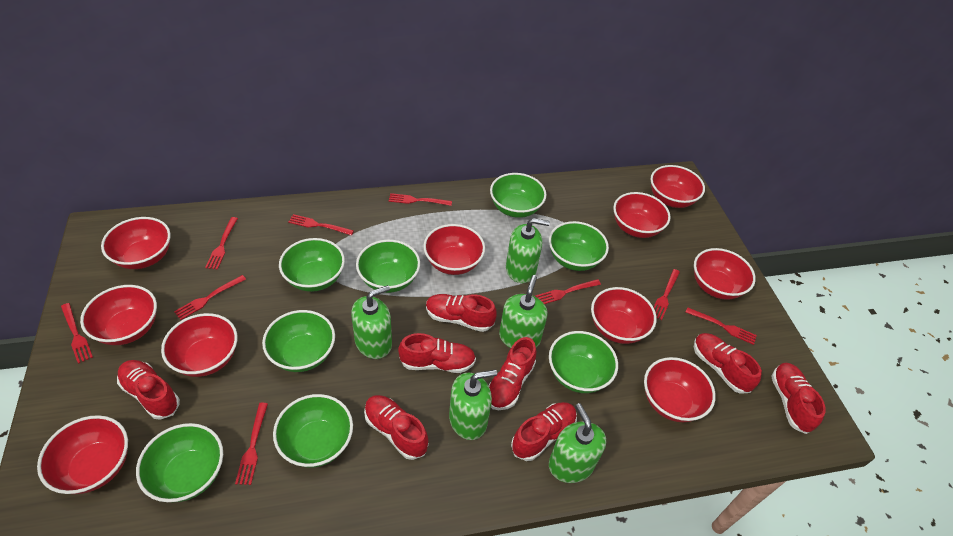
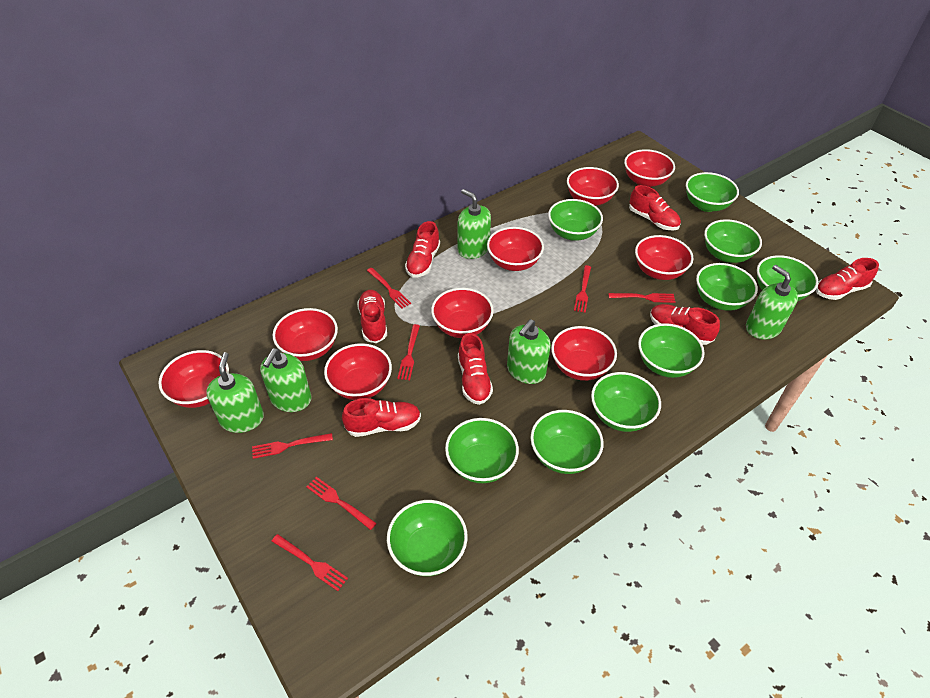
green bowl: [136,423,223,502] [262,310,335,372] [273,394,353,468] [279,238,345,292] [356,240,420,293] [490,173,546,218] [549,221,609,271] [549,331,618,393] = 8 -> [387,500,468,576] [445,418,519,483] [531,410,604,474] [548,199,603,241] [591,372,661,432] [638,323,705,378] [686,172,739,212] [696,263,758,311] [704,219,762,263] [757,255,818,301] = 10
red bowl: [37,415,128,494] [80,285,157,345] [101,217,171,269] [161,313,237,377] [423,224,485,275] [591,287,657,344] [613,192,671,238] [644,357,716,422] [650,165,705,208] [694,248,756,300] = 10 -> [158,350,229,408] [272,308,338,361] [324,343,392,400] [431,288,494,338] [487,227,544,271] [551,326,617,381] [567,167,619,206] [624,149,675,187] [635,235,694,280] = 9
red fork: [61,303,93,364] [174,275,246,320] [205,217,238,270] [235,403,268,485] [288,214,354,235] [389,193,452,206] [536,279,601,304] [654,269,680,320] [686,307,757,345] = 9 -> [252,433,333,459] [271,534,348,591] [306,477,377,530] [367,268,411,309] [397,324,420,380] [574,265,591,313] [608,293,675,303] = 7
red shoe: [117,360,180,420] [364,395,428,460] [398,333,476,373] [426,294,497,332] [488,337,536,410] [511,402,577,461] [694,333,762,394] [771,363,826,434] = 8 -> [342,398,421,437] [357,290,387,343] [405,221,440,278] [458,333,493,405] [629,185,681,230] [650,304,720,345] [815,258,879,300] = 7

